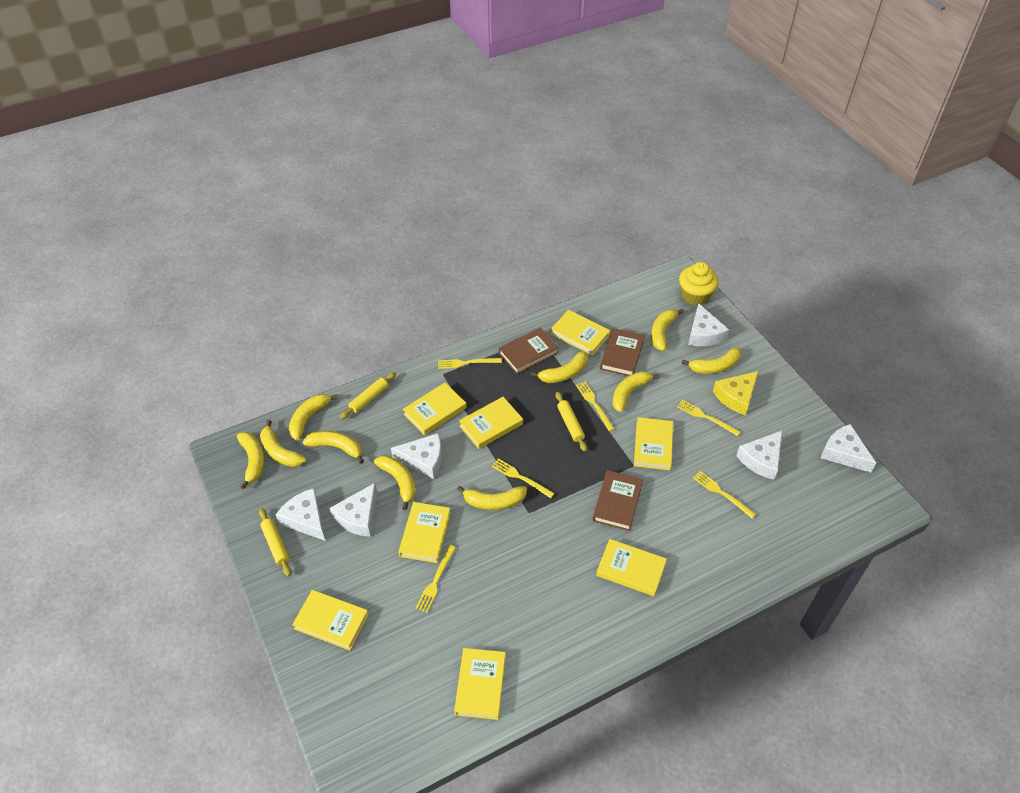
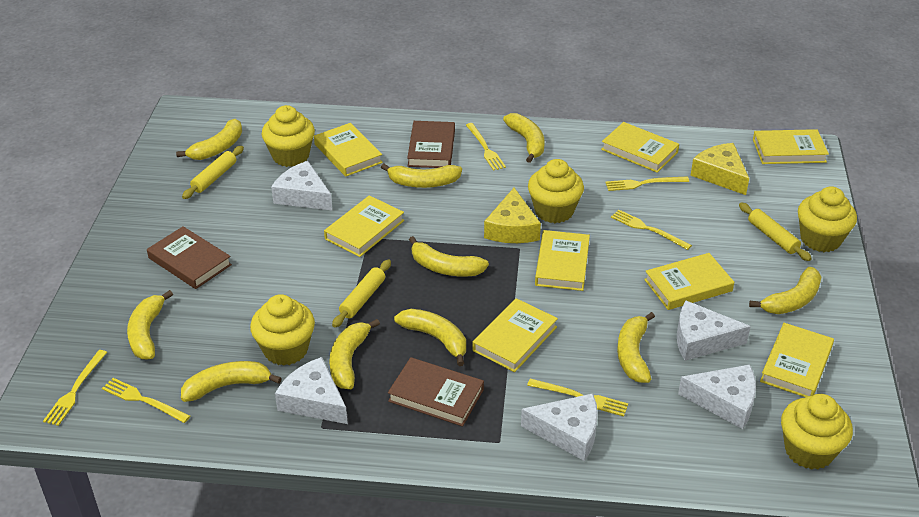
white cheese: [276,488,325,541] [330,483,377,537] [391,433,442,479] [688,303,729,346] [736,431,782,480] [821,424,876,473] = 6 -> [271,161,332,210] [275,357,348,424] [521,393,598,461] [677,301,751,361] [678,365,756,429] = 5
yellow cheese: [713,371,759,415] = 1 -> [484,188,541,243] [690,143,749,195] = 2
yellow cupcake: [679,262,719,306] = 1 -> [250,294,315,366] [262,105,315,167] [528,159,584,223] [781,394,853,470] [798,186,857,252] = 5

